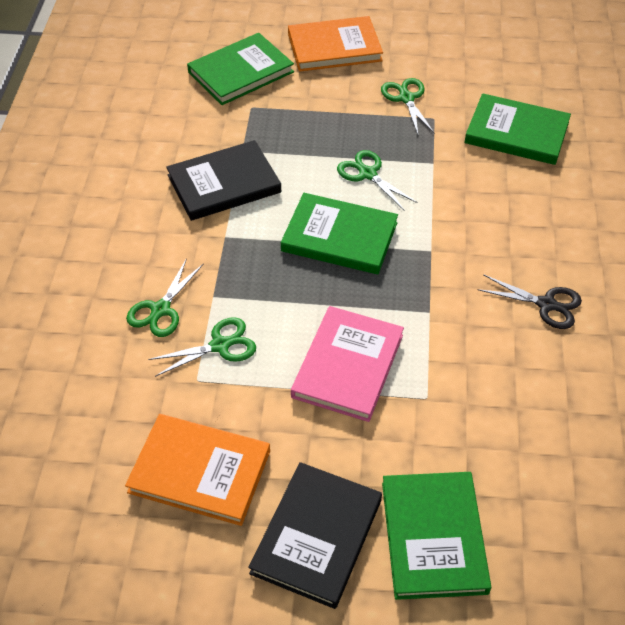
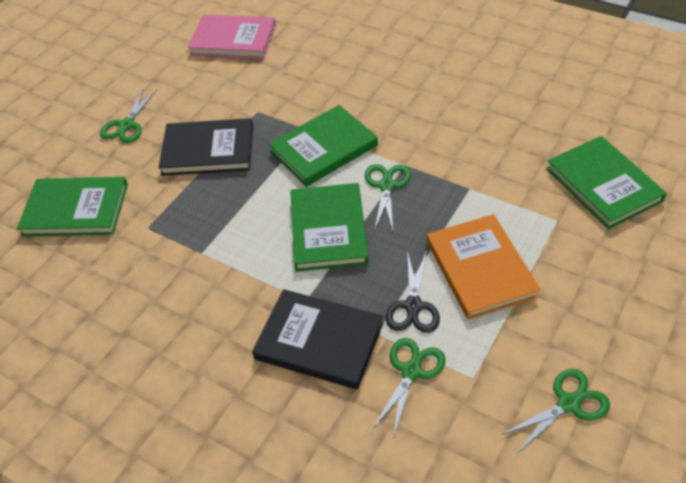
orange book: [125,414,270,526] [288,16,383,72] = 2 -> [427,214,541,320] = 1

